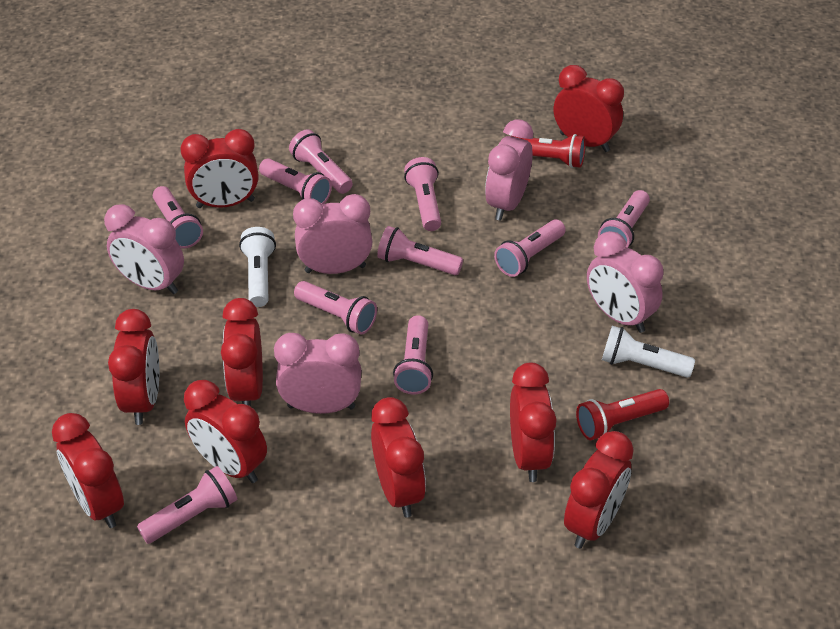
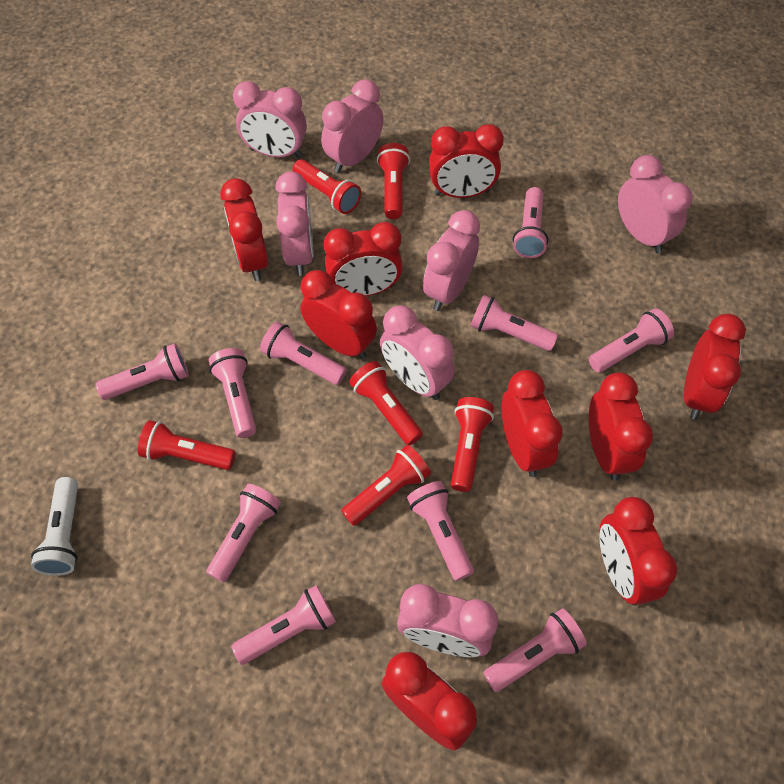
pink clock: [104,204,184,294] [274,333,362,414] [293,194,372,274] [485,119,533,221] [587,231,664,333] = 5 -> [233,81,307,158] [275,172,314,276] [321,79,383,173] [380,305,455,400] [397,584,498,657] [423,210,480,311] [618,155,693,253] = 7
red flashlight: [512,134,585,168] [576,389,669,440] = 2 -> [138,420,235,470] [293,159,361,214] [341,445,431,526] [349,361,423,445] [377,143,410,219] [451,397,494,492] = 6
white flashlight: [239,227,276,307] [602,326,695,378] = 2 -> [31,477,78,576] = 1

